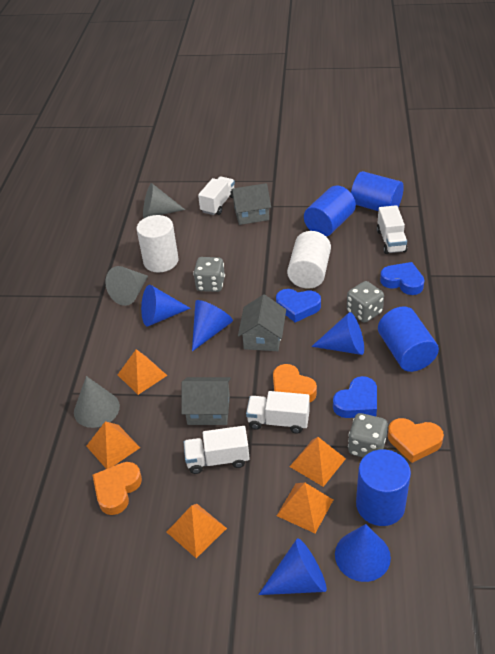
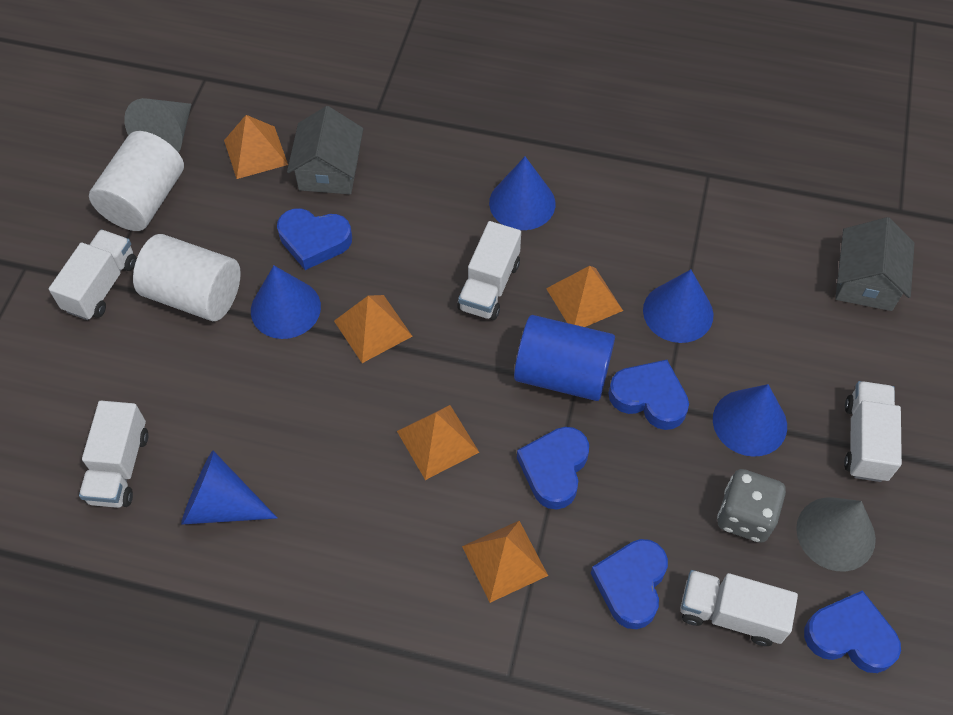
blue cylinder: [304,186,356,237] [351,171,404,211] [356,449,411,526] [378,306,439,372] = 4 -> [514,315,615,401] = 1
blue heart: [276,289,321,322] [333,376,377,418] [380,262,425,295] = 3 -> [277,208,352,270] [517,427,589,509] [591,539,668,629] [608,360,689,430] [804,590,901,673] = 5
grey cone: [74,376,120,428] [105,266,148,306] [143,183,185,218] = 3 -> [124,98,191,153] [796,497,876,571] = 2
grey dice: [193,257,225,292] [347,281,384,323] [348,413,388,458] = 3 -> [717,469,786,543] = 1
grey house: [181,377,231,425] [230,183,271,225] [238,294,286,351] = 3 -> [287,106,363,194] [835,217,915,311] = 2
orange heart: [93,462,142,515] [273,364,317,402] [388,418,444,463] = 3 -> none = 0
white truck: [184,426,250,474] [198,176,235,215] [246,391,310,434] [377,205,408,254] = 4 -> [49,229,137,320] [79,401,148,508] [457,221,521,320] [680,570,798,646] [844,381,902,482] = 5

